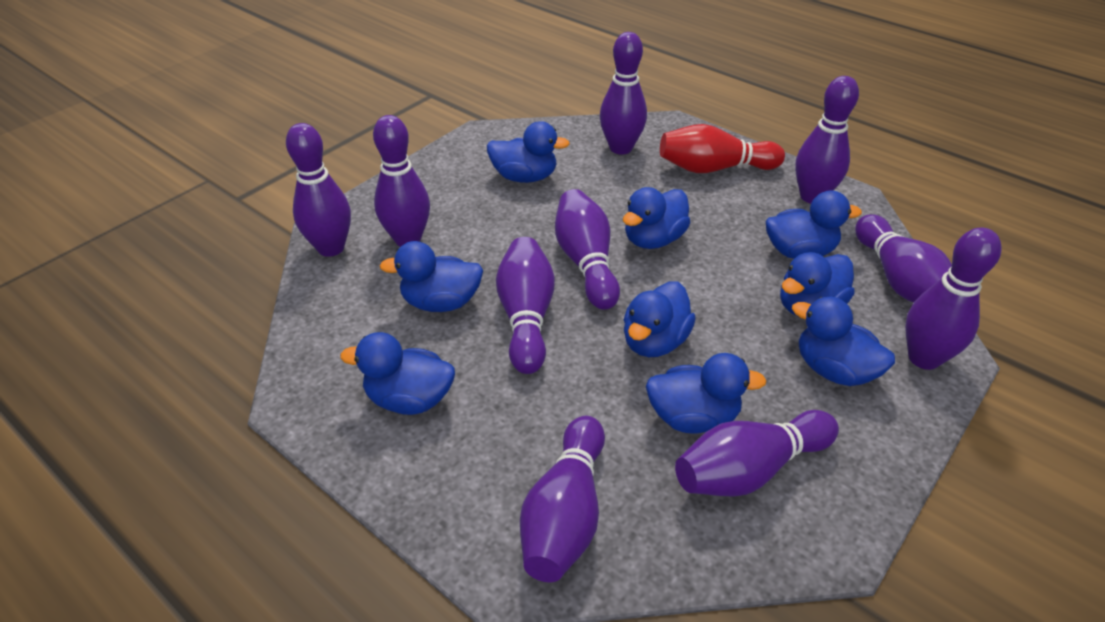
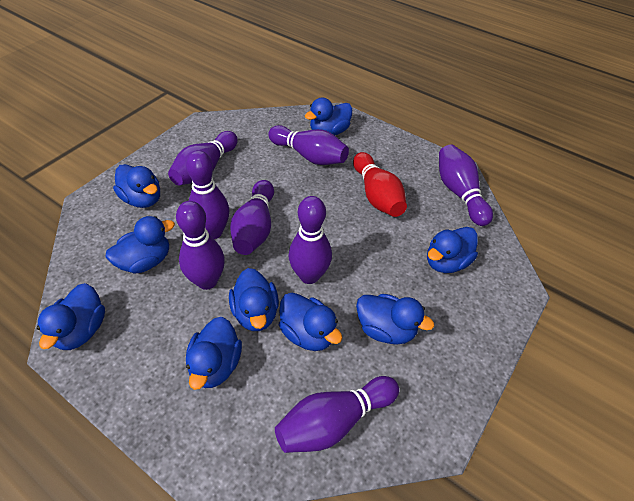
purple bowling pin: [286,123,351,257] [373,115,430,247] [496,237,555,374] [520,416,605,582] [555,189,620,310] [600,32,647,155] [675,410,839,497] [795,76,859,204] [855,214,952,303] [905,228,1001,370] = 10 -> [168,131,238,185] [176,201,225,290] [186,150,229,239] [230,180,274,255] [268,125,349,165] [275,376,399,453] [288,196,332,284] [439,144,493,226] = 8

